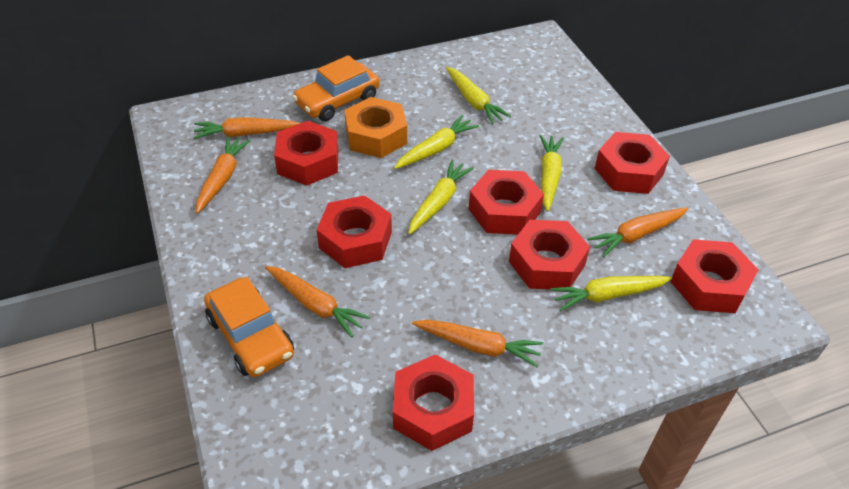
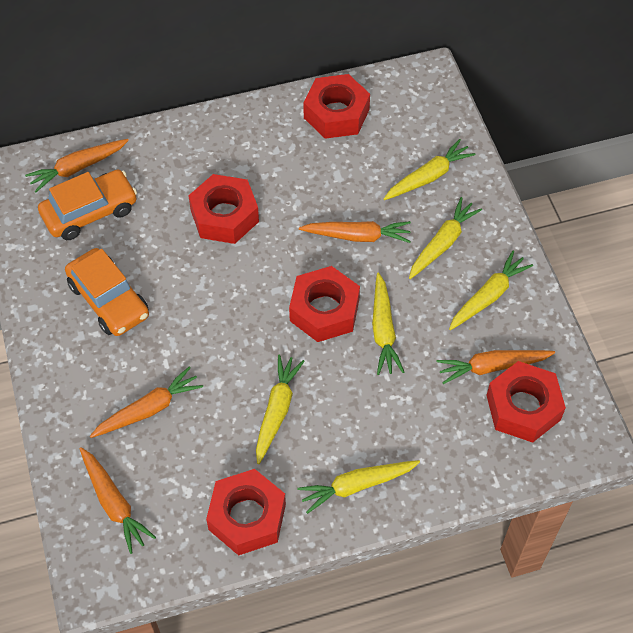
orange nut: [344,97,407,158] = 1 -> none = 0
red nut: [274,121,338,186] [317,195,392,268] [393,355,474,451] [469,170,544,235] [509,220,590,290] [595,132,670,194] [670,239,759,313] = 7 -> [188,174,259,244] [206,469,286,555] [289,266,360,342] [303,74,370,139] [486,361,566,443] = 5
yellow carrot: [394,115,479,169] [408,160,474,235] [446,67,511,125] [540,135,564,212] [551,276,672,311] = 5 -> [256,354,305,464] [297,460,420,514] [372,272,404,375] [384,139,476,200] [409,197,482,279] [449,251,533,330] = 6

